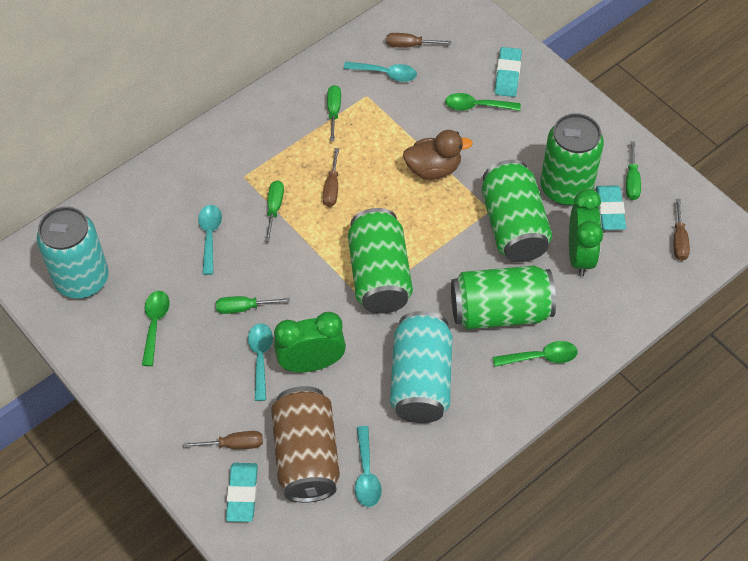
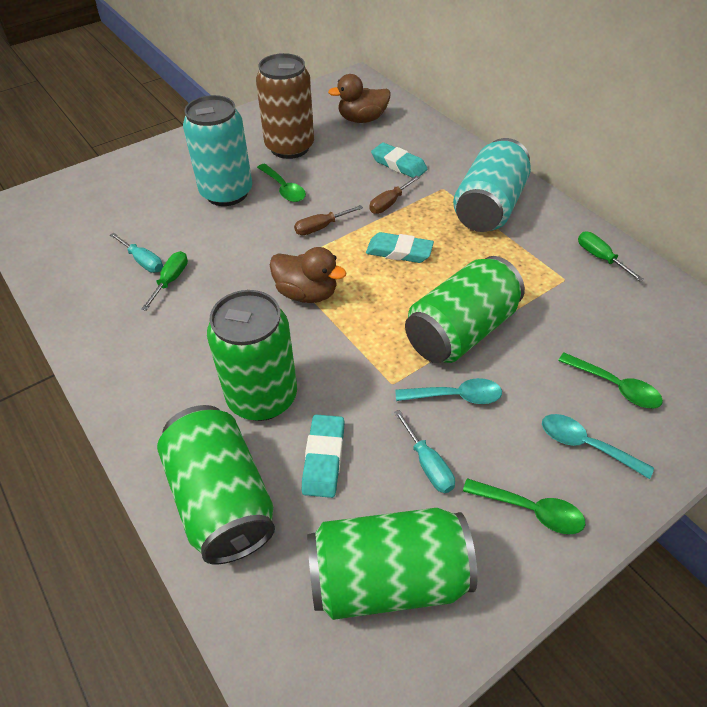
brown duck: [403,130,473,180] = 1 -> [270,247,347,303] [328,74,390,123] = 2
brown screwdriver: [184,431,263,449] [323,148,339,207] [386,33,451,48] [674,199,690,261] = 4 -> [294,205,363,235] [369,176,420,214] = 2
green clock: [274,312,346,372] [569,189,603,277] = 2 -> none = 0
green screwdriver: [216,296,290,314] [265,180,284,241] [327,85,341,141] [626,141,641,200] = 4 -> [141,251,188,311] [578,231,644,282] = 2
turquoise screwdriver: none = 0 -> [110,233,163,273] [394,410,455,493] = 2
turquoise spoon: [198,205,222,275] [248,323,273,401] [344,62,417,82] [355,426,382,507] = 4 -> [395,378,502,404] [542,414,654,479] = 2

